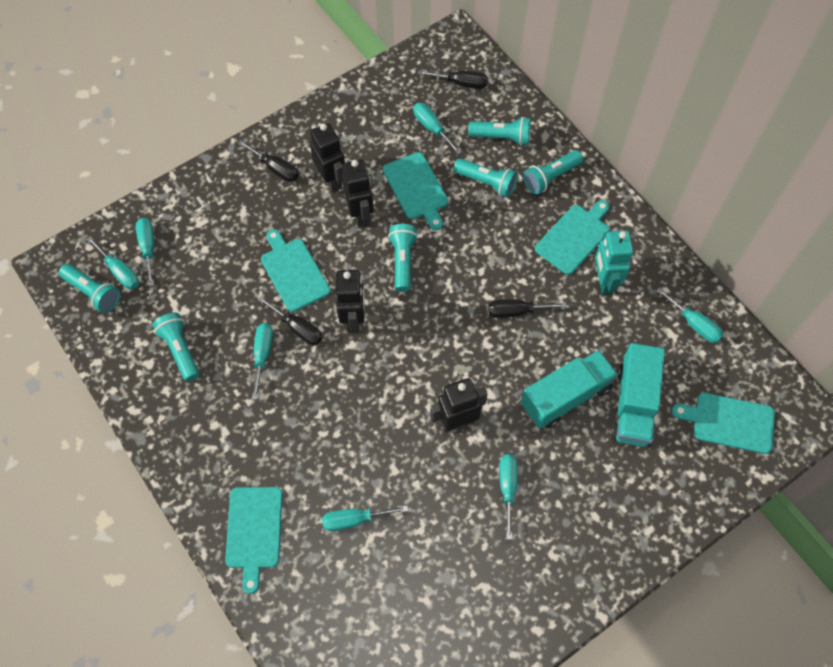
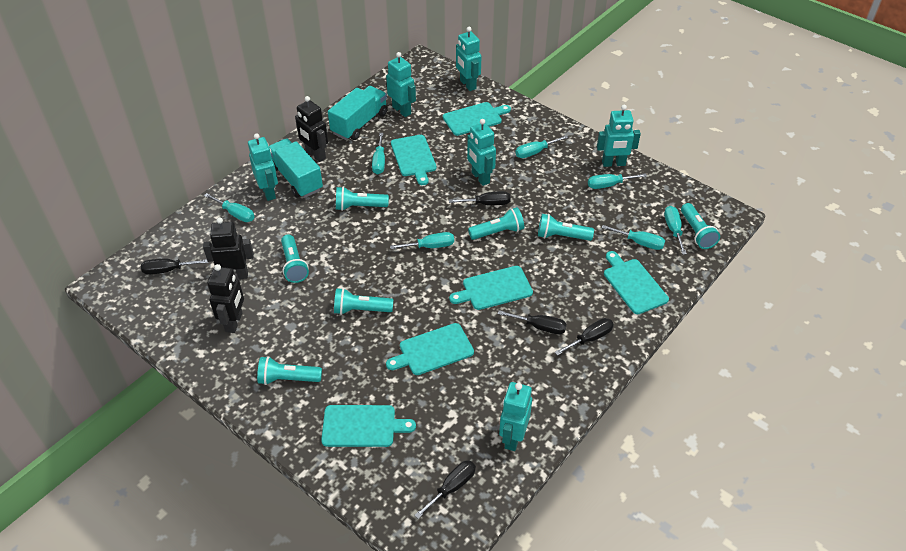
black robot: [310,123,345,192] [336,270,365,332] [342,159,374,227] [430,378,488,432] = 4 -> [203,217,254,279] [207,264,244,333] [295,96,328,162] = 3
black screwdriver: [238,140,299,182] [258,296,323,345] [418,70,488,89] [488,299,567,318] = 4 -> [141,259,209,275] [414,460,476,519] [449,191,511,205] [498,310,567,334] [555,318,614,356] = 5
turquoise cutting board: [225,487,283,594] [261,229,331,312] [383,152,448,230] [535,200,610,275] [672,393,775,454] = 5 -> [321,405,416,447] [386,323,474,375] [391,135,437,185] [443,102,511,136] [449,266,533,310] [604,251,669,314] = 6
turquoise flashlight: [59,264,120,313] [152,312,199,381] [388,224,418,292] [453,158,518,197] [468,117,530,146] [523,150,583,194] = 6 -> [257,356,322,385] [281,234,309,283] [334,288,393,315] [336,187,389,211] [468,207,524,240] [538,214,594,241] [681,203,720,249] = 7
turquoise robot: [595,230,633,295] = 1 -> [248,133,278,201] [386,52,416,117] [456,27,481,91] [467,119,496,186] [499,382,532,451] [597,105,641,167] = 6

